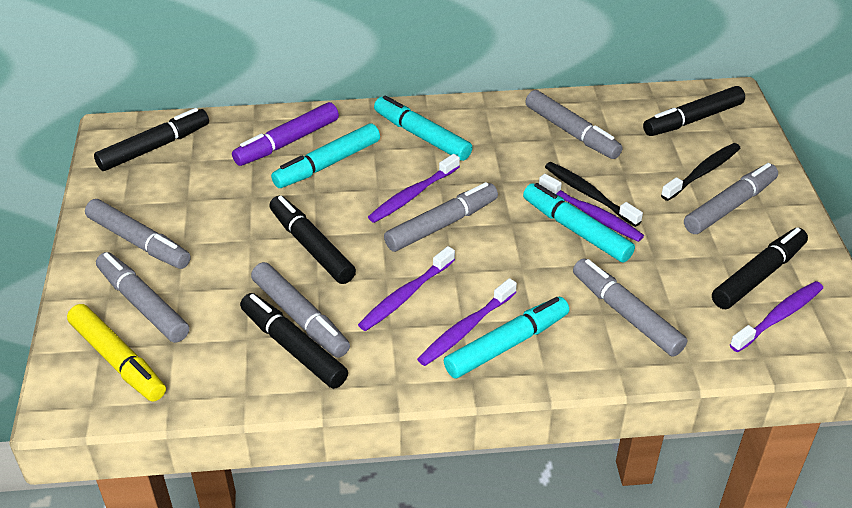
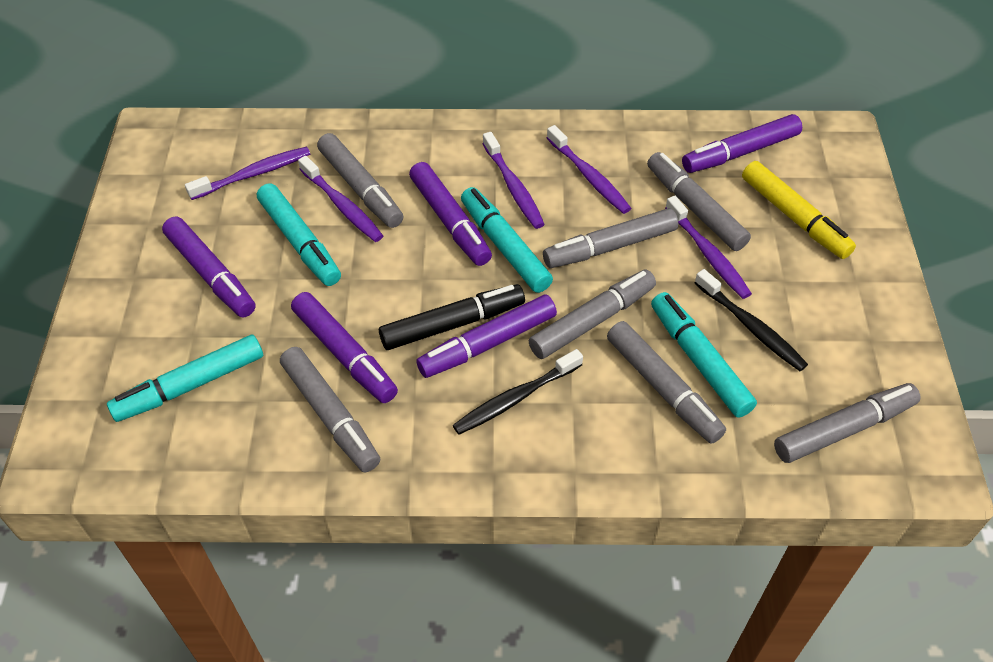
black marker: [94,108,209,171] [240,293,348,389] [269,196,356,284] [643,86,745,136] [712,227,808,309] = 5 -> [379,284,525,350] = 1
purple marker: [232,102,339,166] = 1 -> [162,217,256,318] [291,292,398,403] [409,162,492,266] [416,294,557,378] [682,114,802,173] = 5

